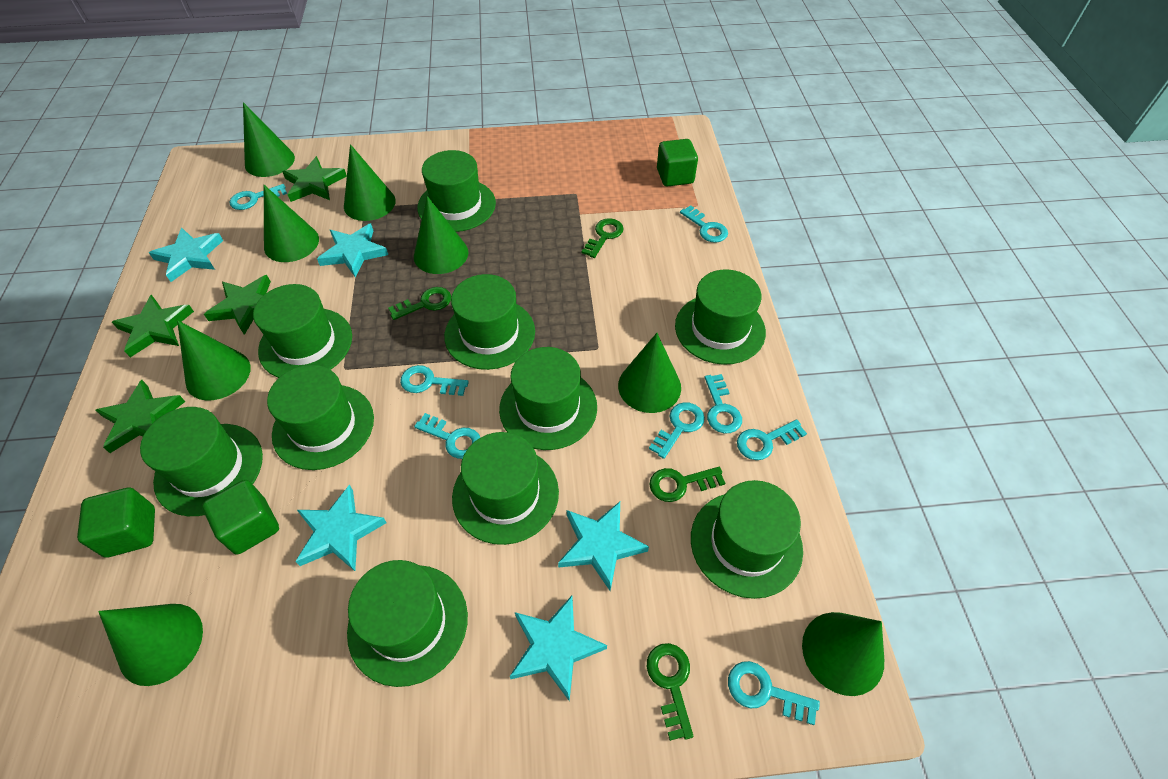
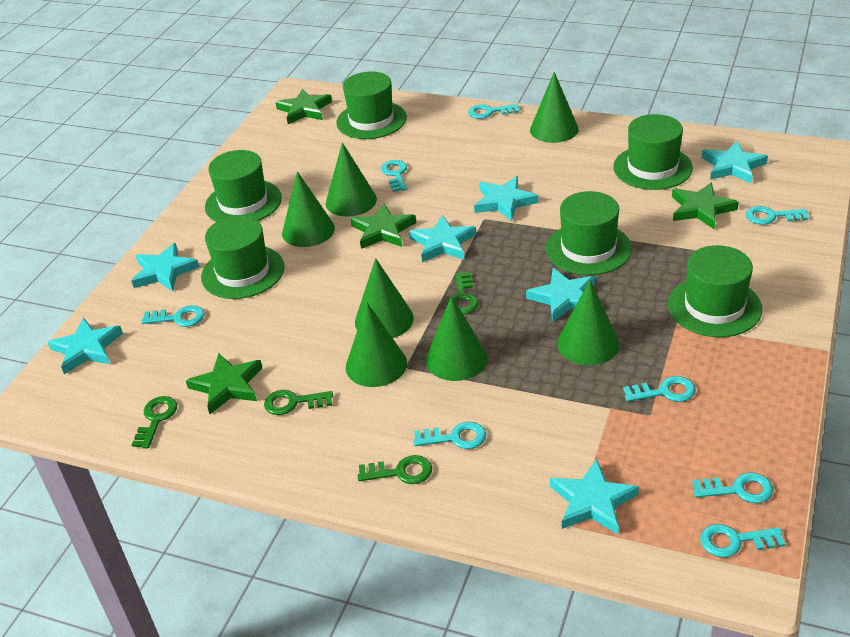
green cone: [98,604,203,686] [177,320,251,400] [243,102,295,177] [264,185,319,262] [344,144,396,221] [414,196,468,274] [618,333,681,413] [802,612,884,696] = 8 -> [282,171,335,247] [326,142,377,217] [346,303,407,387] [355,258,414,338] [426,296,488,381] [530,72,579,143] [557,280,620,365] = 7
green cube: [77,488,155,558] [202,480,279,555] [657,139,698,187] = 3 -> none = 0
green hat: [140,407,263,516] [253,284,352,378] [267,365,374,470] [347,560,468,687] [417,150,496,232] [444,274,535,370] [452,432,559,545] [499,347,597,450] [675,270,766,365] [691,480,803,599] = 10 -> [201,216,285,299] [205,150,282,222] [336,71,407,139] [546,191,632,275] [613,114,693,190] [668,245,762,337] = 6
turquoise star: [149,228,223,282] [295,485,387,571] [317,224,388,278] [510,596,607,701] [558,501,649,591] = 5 -> [48,318,123,374] [131,243,199,291] [409,215,476,262] [474,176,538,222] [526,268,595,323] [550,458,639,534] [702,141,768,183] = 7

